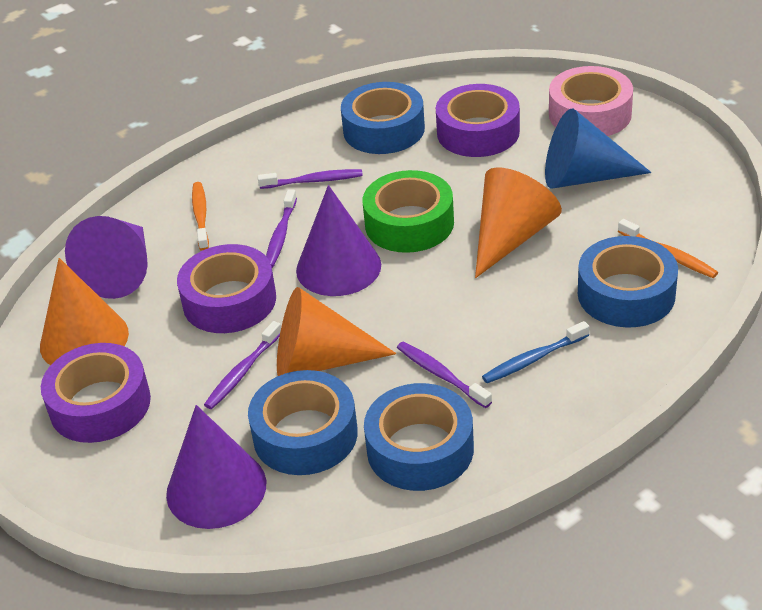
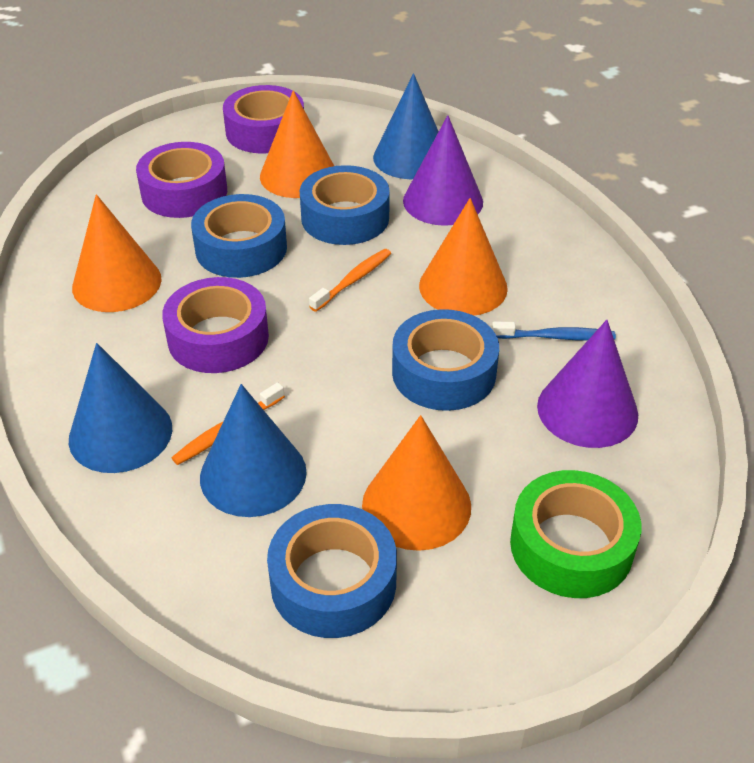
blue cone: [545,108,652,188] = 1 -> [69,343,172,473] [200,384,307,517] [373,73,439,179] = 3
orange cone: [40,258,129,365] [277,287,396,376] [475,168,562,278] = 3 -> [72,194,162,312] [260,90,334,198] [362,415,471,551] [419,198,508,316] = 4
pink tape: [549,66,633,136] = 1 -> none = 0
purple cone: [65,216,148,299] [166,405,266,529] [296,185,381,296] = 3 -> [403,115,483,226] [537,320,638,448] = 2
purple toothbrush: [204,321,281,409] [258,169,363,189] [266,189,297,268] [397,342,492,408] = 4 -> none = 0

